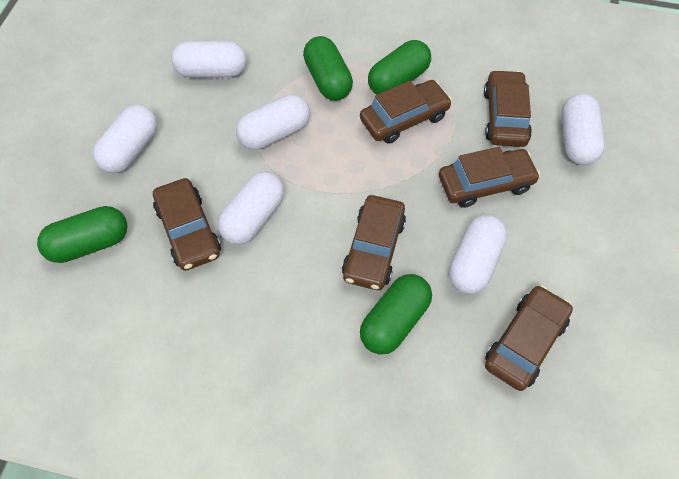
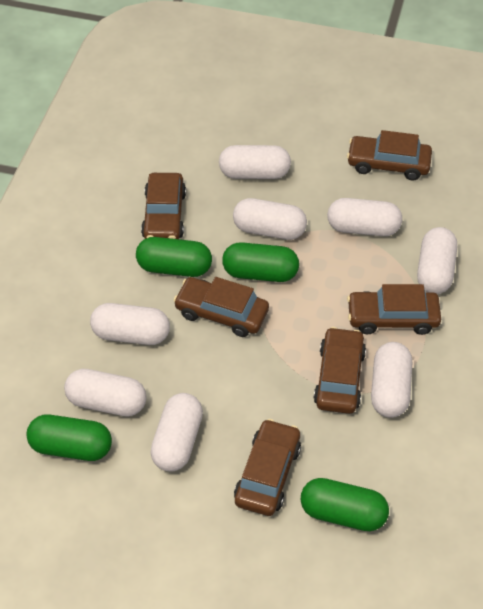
white capsule: [93,105,158,173] [171,41,247,77] [218,172,284,245] [236,95,310,150] [449,214,507,294] [561,94,605,165] = 6 -> [64,369,147,417] [90,303,170,345] [150,393,203,472] [219,145,291,179] [233,198,307,240] [327,198,402,236] [371,342,412,418] [417,227,457,294] = 8

